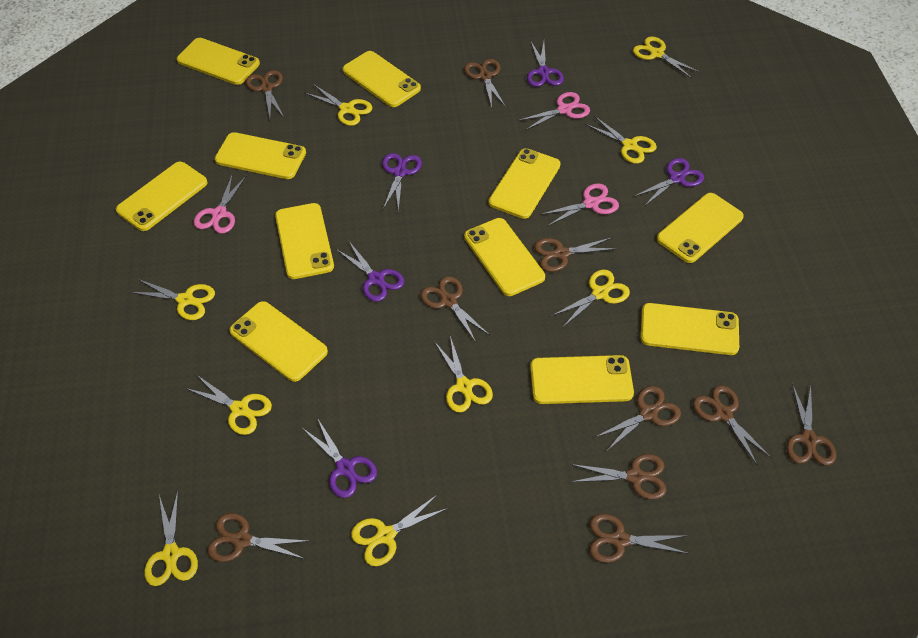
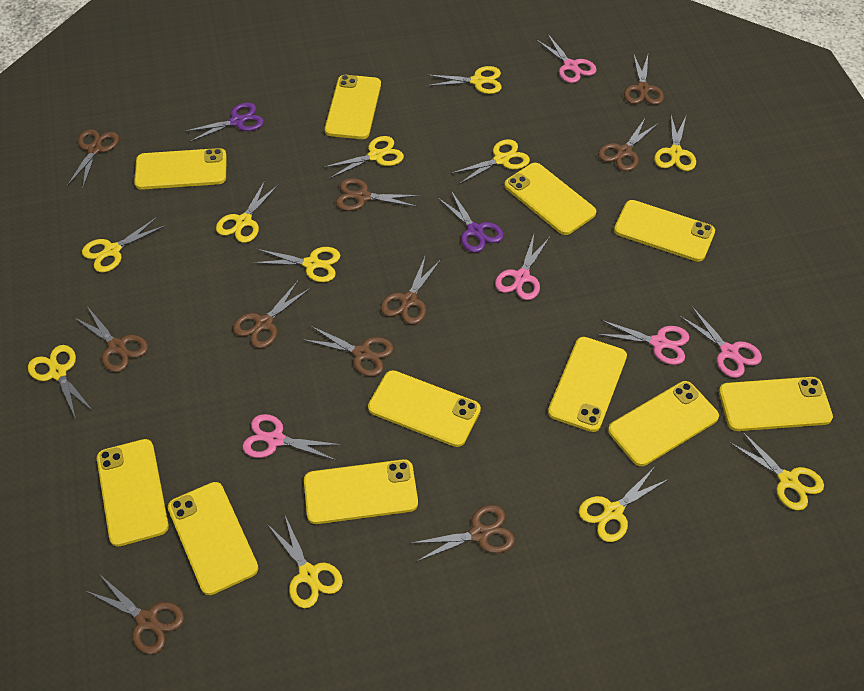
pink scissors: [194,173,247,234] [518,92,590,130] [540,183,619,226] = 3 -> [242,414,341,460] [495,235,550,300] [536,34,596,83] [597,320,689,365] [680,307,762,378] = 5
purple scissors: [302,418,377,498] [336,240,404,302] [382,153,422,212] [527,42,564,87] [634,158,704,206] = 5 -> [184,102,264,142] [437,191,504,253] = 2
yellow scissors: [130,279,215,320] [144,491,198,586] [185,375,272,435] [305,84,372,126] [351,494,449,566] [434,336,493,412] [552,270,630,327] [585,116,657,164] [633,37,699,78] = 9 -> [28,345,93,419] [82,217,166,272] [216,181,279,243] [252,247,340,282] [267,516,343,608] [323,136,404,179] [426,66,502,94] [451,139,530,184] [579,468,669,542] [654,116,696,171] [729,430,824,510] = 11

